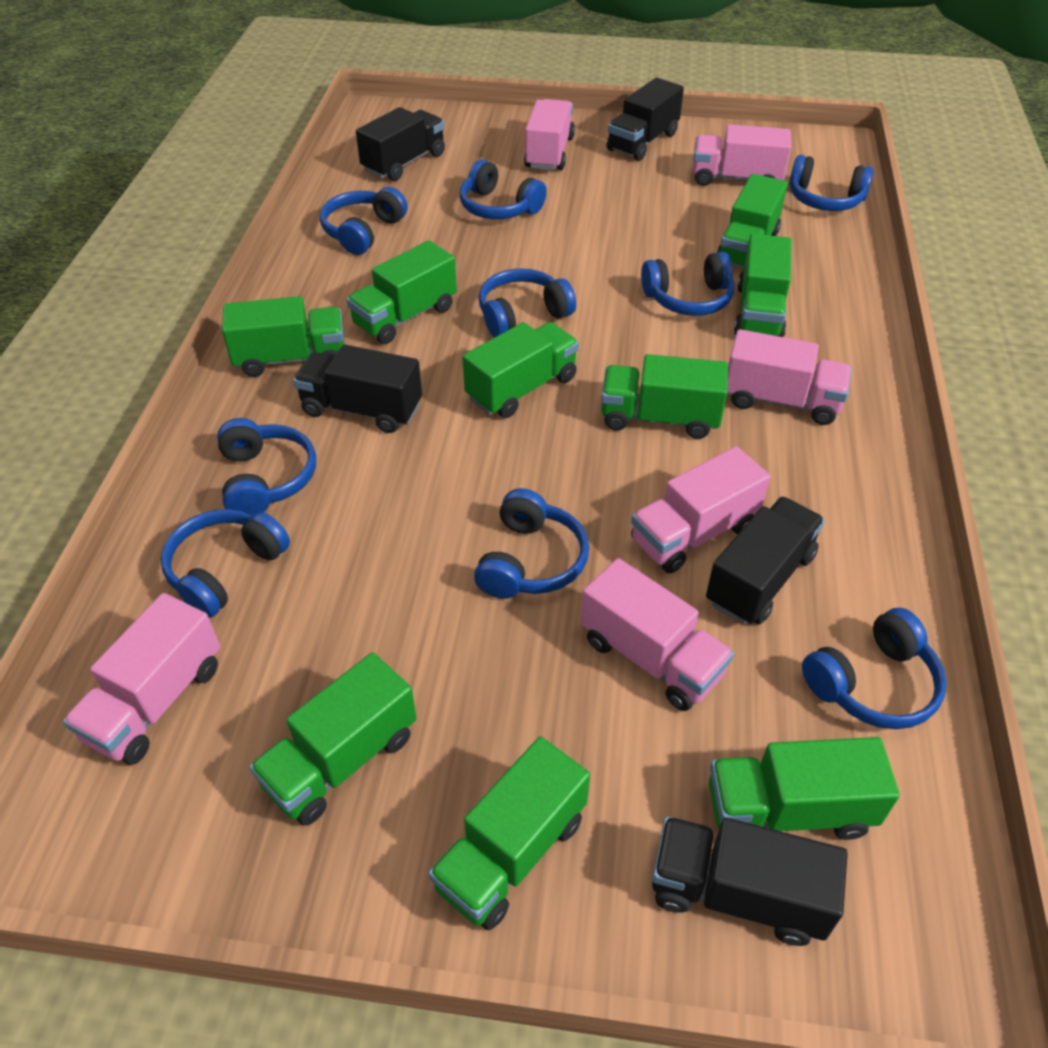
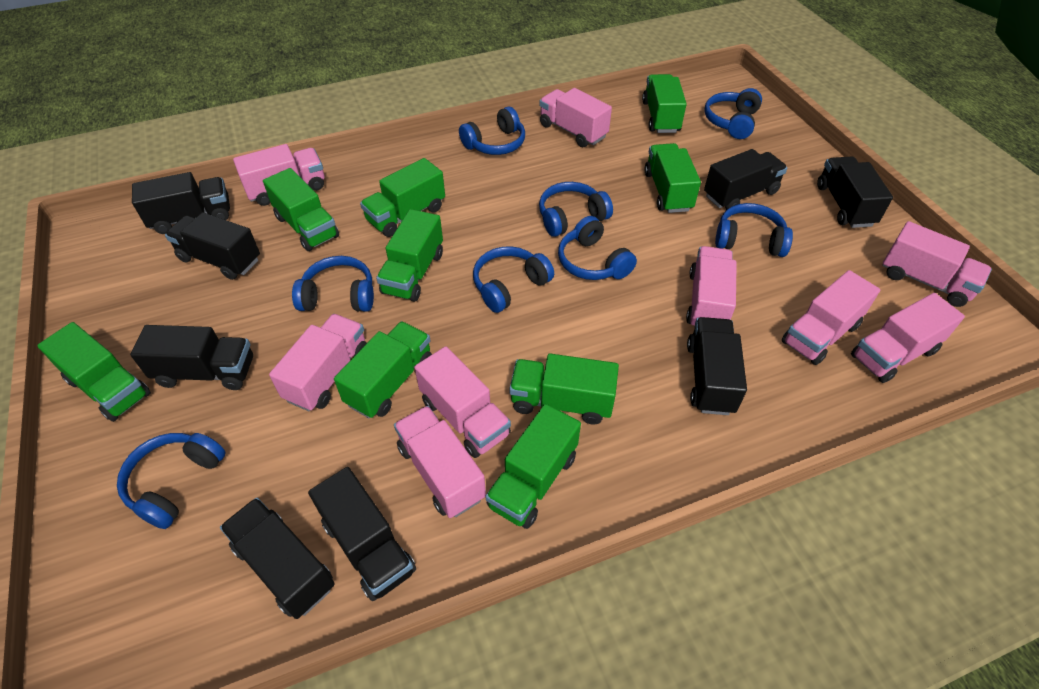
black truck: [293,344,422,433] [356,107,445,181] [607,78,684,161] [652,817,848,946] [706,496,825,625] = 5 -> [130,325,253,390] [132,172,230,234] [165,212,260,280] [220,498,335,619] [308,467,416,601] [687,317,747,415] [704,149,787,210] [817,156,893,228] = 8
blue headphones: [161,509,290,618] [217,418,316,516] [320,187,408,255] [460,160,547,219] [474,488,589,599] [479,268,576,338] [641,252,735,316] [789,155,874,211] [802,608,947,729] = 9 -> [117,433,225,529] [292,256,374,312] [459,107,525,155] [473,246,554,313] [539,182,613,237] [558,216,637,280] [704,88,762,139] [715,203,793,257] = 8
pink truck: [63,593,220,765] [524,99,575,170] [581,558,734,711] [631,446,770,573] [693,124,791,186] [727,329,852,425] = 6 -> [233,144,325,206] [269,314,367,411] [394,406,486,518] [414,346,511,458] [539,88,612,147] [686,246,737,325] [782,270,880,365] [851,293,965,383] [882,221,992,307] = 9

